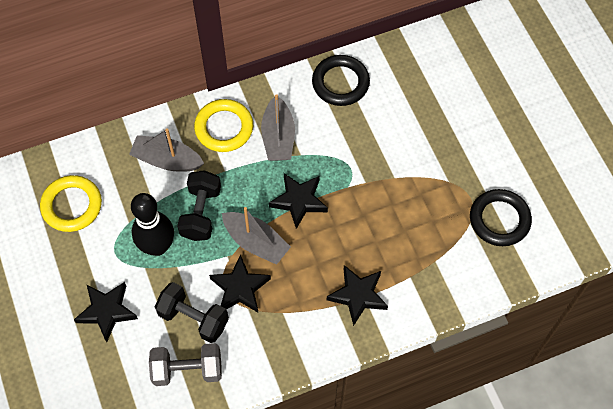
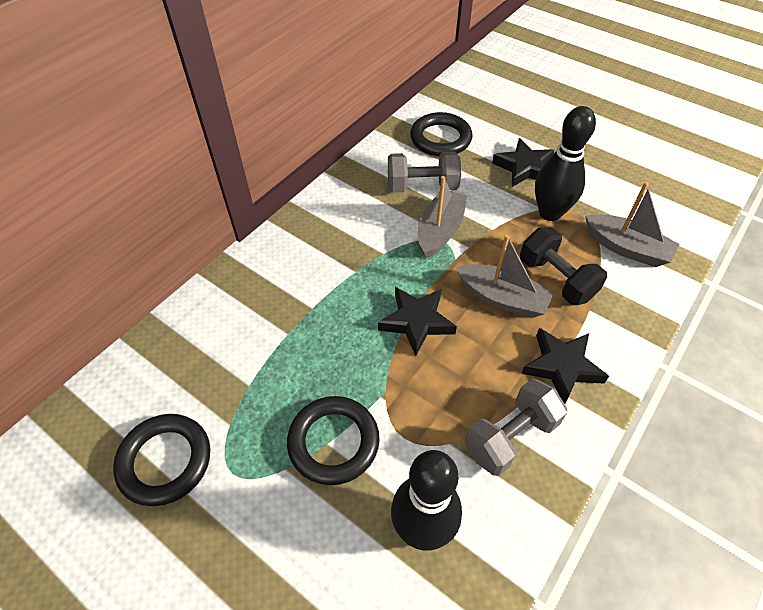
black bowling pin: [131,193,174,256] = 1 -> [391,450,462,551] [535,106,596,221] = 2
black dumbbell: [155,282,229,343] [177,170,221,241] = 2 -> [520,227,607,305] = 1
black ring: [312,55,370,106] [470,189,532,246] = 2 -> [113,414,210,506] [287,396,380,485] [410,112,472,156] = 3
black star: [74,282,138,342] [209,254,271,312] [269,173,328,229] [327,265,388,326] = 4 -> [378,287,457,356] [492,138,555,187] [521,328,609,404] = 3
grey dumbbell: [149,343,222,386] = 1 -> [388,152,461,192] [464,379,567,476] = 2
yellow ring: [40,175,102,232] [194,99,253,152] = 2 -> none = 0

